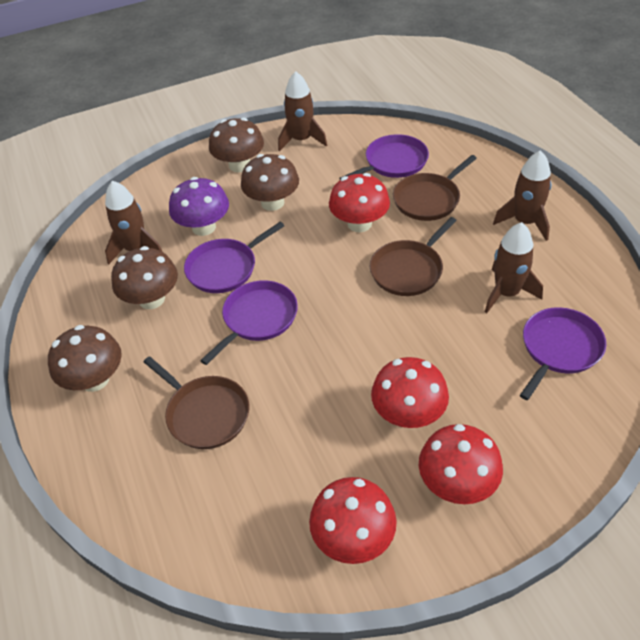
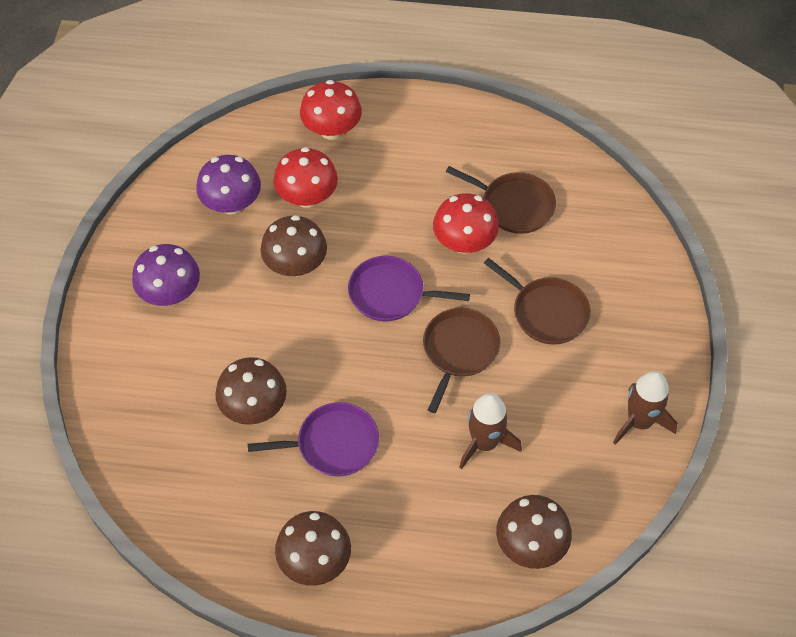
brown rocket: [105,181,162,264] [278,71,327,151] [485,222,543,313] [493,150,551,241] = 4 -> [459,393,522,469] [613,371,677,445] = 2
purple mushroom: [169,177,229,236] = 1 -> [132,244,200,306] [196,155,261,214] = 2
purple pan: [184,222,284,293] [200,280,298,365] [339,134,429,180] [520,307,606,400] = 4 -> [248,402,379,476] [348,256,470,322] = 2
red mushroom: [309,477,397,564] [329,173,390,232] [371,357,449,428] [419,424,503,504] = 4 -> [273,147,338,208] [300,80,362,140] [433,193,499,254] = 3

